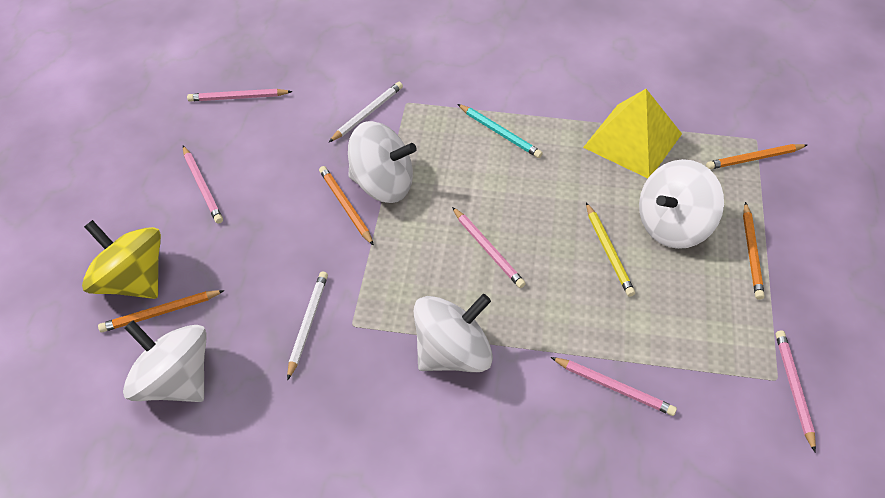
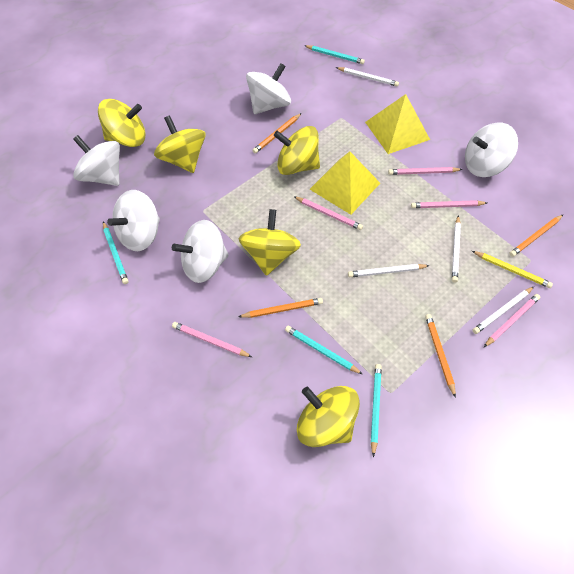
turquoise pencil: [458,104,543,158] = 1 -> [103,222,129,284] [285,326,362,374] [304,45,365,64] [371,364,382,457] = 4
white pencil: [287,272,328,380] [329,82,403,142] = 2 -> [336,67,399,87] [348,264,430,277] [452,215,461,282] [472,287,534,334] = 4
white spinning top: [123,320,207,402] [348,121,416,203] [414,294,493,372] [639,159,724,249] = 4 -> [73,135,120,186] [107,190,160,251] [172,220,229,283] [246,63,291,114] [465,122,518,177] = 5
yellow pyramid: [583,89,682,178] = 1 -> [310,151,380,215] [365,94,430,154] = 2
yellow spinning top: [82,220,161,299] = 1 -> [98,99,146,147] [154,115,206,173] [239,209,301,276] [274,126,320,175] [297,386,360,447] = 5

